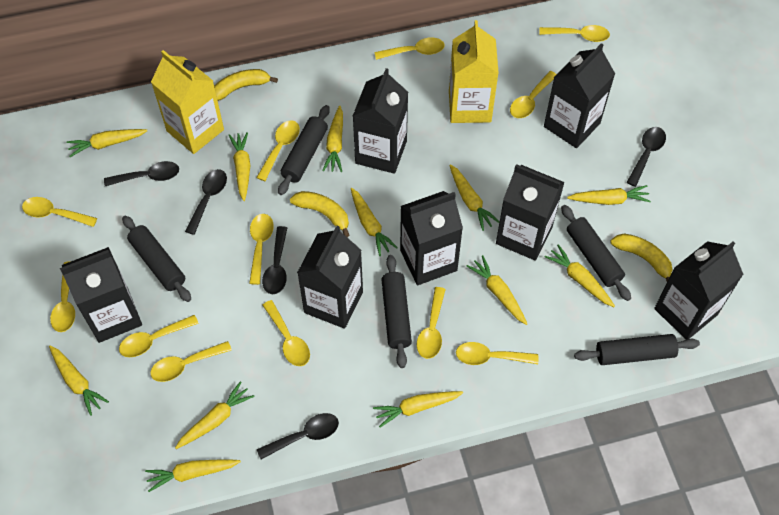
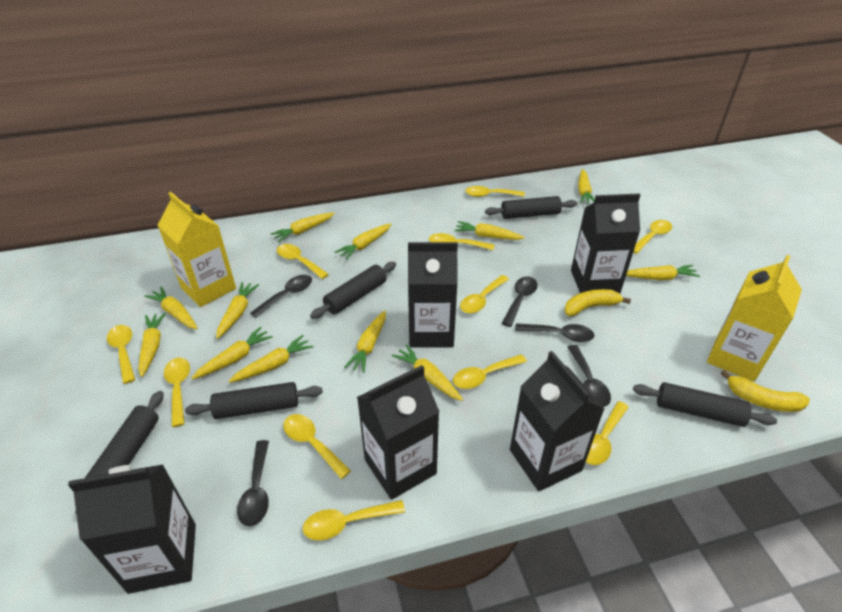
black carton: [60,247,142,343] [297,226,363,329] [353,68,408,174] [400,191,463,285] [496,164,565,261] [544,43,615,148] [654,241,744,340] = 7 -> [68,464,196,594] [357,365,440,500] [408,242,458,348] [510,351,604,491] [571,193,640,294] = 5
yellow banana: [214,69,278,101] [290,191,350,237] [610,234,673,282] = 3 -> [564,289,631,316] [721,370,810,412] = 2
yellow spoon: [22,197,97,227] [50,261,75,332] [119,315,199,357] [150,341,232,382] [249,214,274,285] [256,120,300,181] [263,300,310,366] [374,37,444,60] [416,287,446,359] [456,342,538,365] [510,71,557,118] [539,25,610,42] = 12 -> [107,325,135,384] [164,358,190,427] [277,244,329,279] [283,414,351,479] [303,500,405,540] [429,233,494,250] [453,354,527,389] [460,275,509,313] [465,186,525,197] [586,401,629,465] [633,220,672,254] = 11

